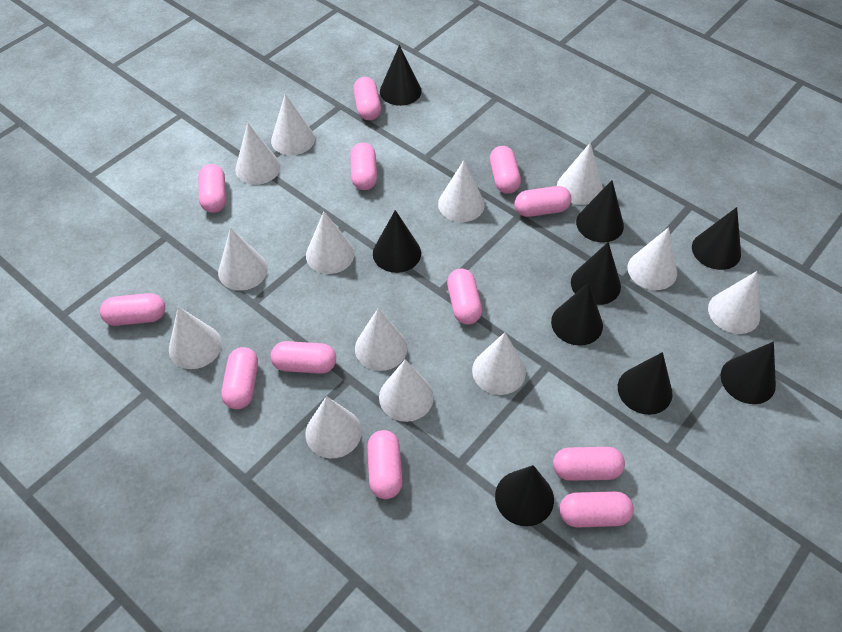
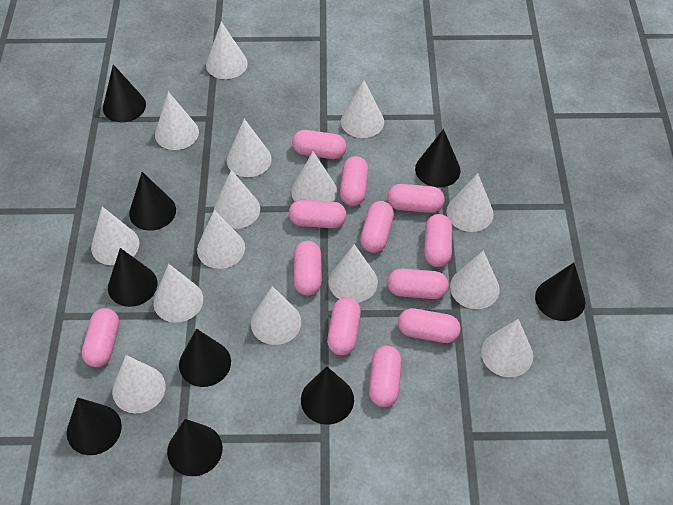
white cone: [169,306,222,369] [218,228,268,291] [235,123,281,185] [271,94,315,155] [305,396,362,458] [306,212,355,274] [355,308,407,371] [379,359,434,422] [438,160,485,222] [472,332,526,395] [557,143,603,205] [627,227,677,290] [708,271,760,334] = 13 -> [91,207,139,265] [112,355,166,413] [153,264,203,323] [155,92,199,150] [197,210,245,269] [206,22,248,79] [214,170,260,229] [227,119,272,177] [251,286,301,345] [291,152,337,202] [329,244,378,303] [341,80,384,138] [447,173,493,232] [450,250,500,309] [481,319,533,377] = 15

